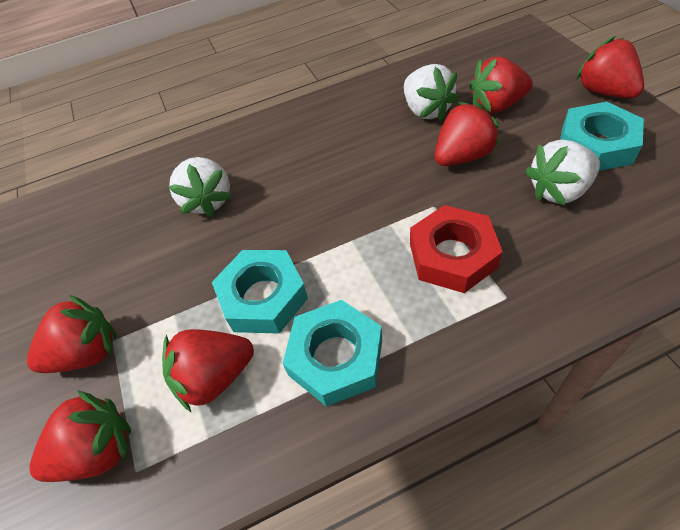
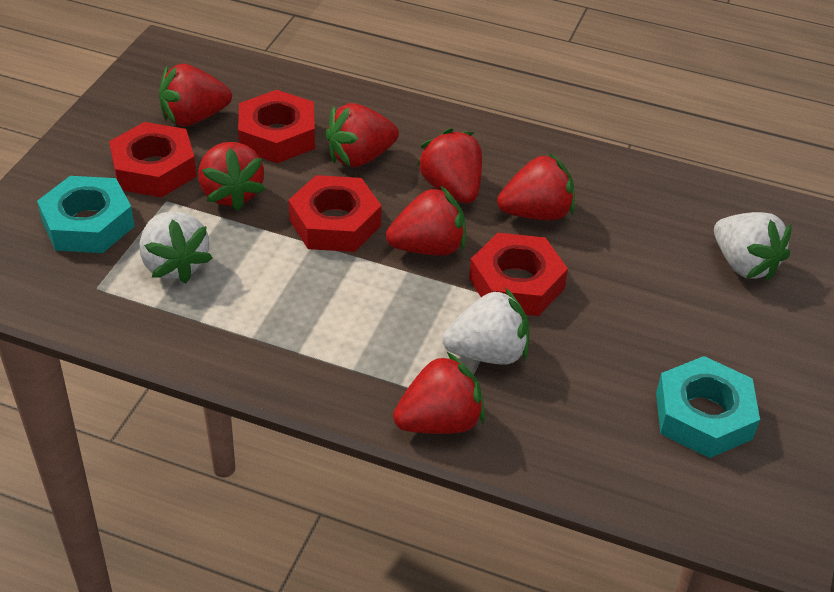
red nut: [410,205,503,293] = 1 -> [109,122,197,197] [238,90,315,163] [288,175,382,252] [469,233,568,316] = 4
red strawberry: [27,295,116,373] [30,390,131,482] [162,329,254,412] [435,102,500,166] [469,57,533,113] [576,36,644,99] = 6 -> [159,64,232,126] [198,142,266,211] [325,103,399,167] [386,185,466,256] [393,352,485,434] [416,129,482,203] [497,153,575,220] = 7
turquoise nut: [212,250,308,334] [283,300,382,407] [560,102,644,171] = 3 -> [37,176,135,253] [656,356,760,458] = 2

